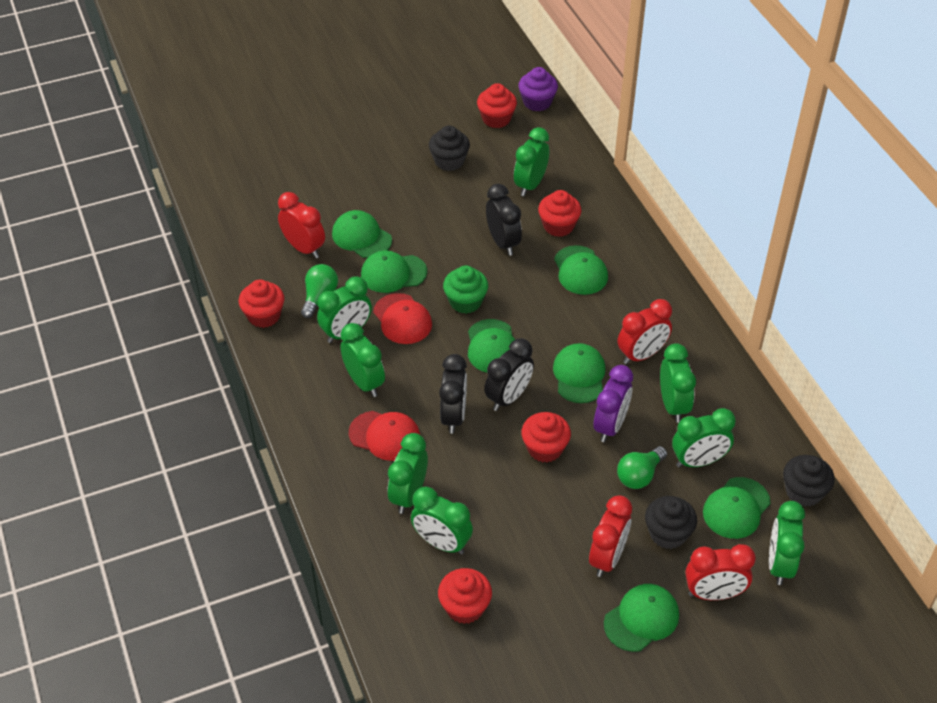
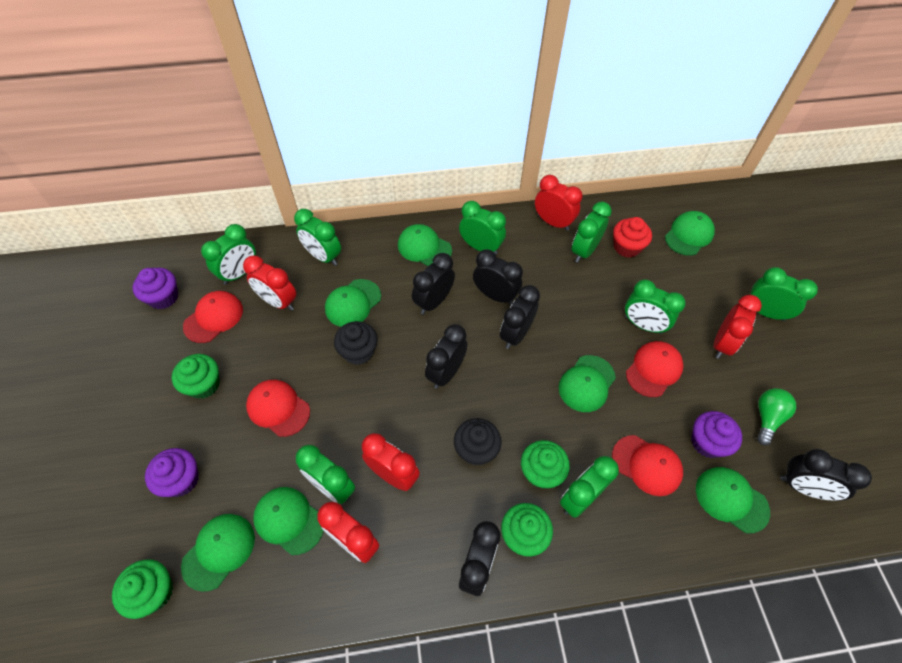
black clock: [439,354,467,434] [484,338,534,411] [486,184,522,256] = 3 -> [412,253,455,314] [425,324,467,389] [459,521,500,596] [473,249,523,304] [500,285,540,349] [780,449,872,501] = 6
black cupcake: [429,125,470,171] [645,496,697,549] [783,455,835,507] = 3 -> [334,321,378,365] [454,418,502,466] = 2
green cupcake: [443,265,488,314] = 1 -> [112,559,173,619] [172,354,220,399] [501,503,553,557] [521,440,570,488] = 4
green light bulb: [301,264,338,318] [617,446,667,489] = 2 -> [757,388,796,446] = 1
purple clock: [593,365,633,442] = 1 -> none = 0
purple cupcake: [518,67,558,111] = 1 -> [133,268,178,309] [145,448,199,497] [691,411,742,458] = 3
red cap: [349,411,420,461] [373,293,432,344] = 2 -> [183,291,243,343] [246,380,310,437] [612,435,683,496] [626,341,684,397] = 4
red clock: [278,192,325,259] [589,495,632,577] [618,299,672,364] [685,544,756,600] = 4 -> [243,255,296,311] [317,502,379,563] [362,433,420,491] [535,175,583,231] [714,295,762,359] = 5
red cupcake: [239,280,284,328] [438,568,492,624] [477,83,517,128] [521,412,571,463] [538,190,581,237] = 5 -> [613,217,652,258] = 1

